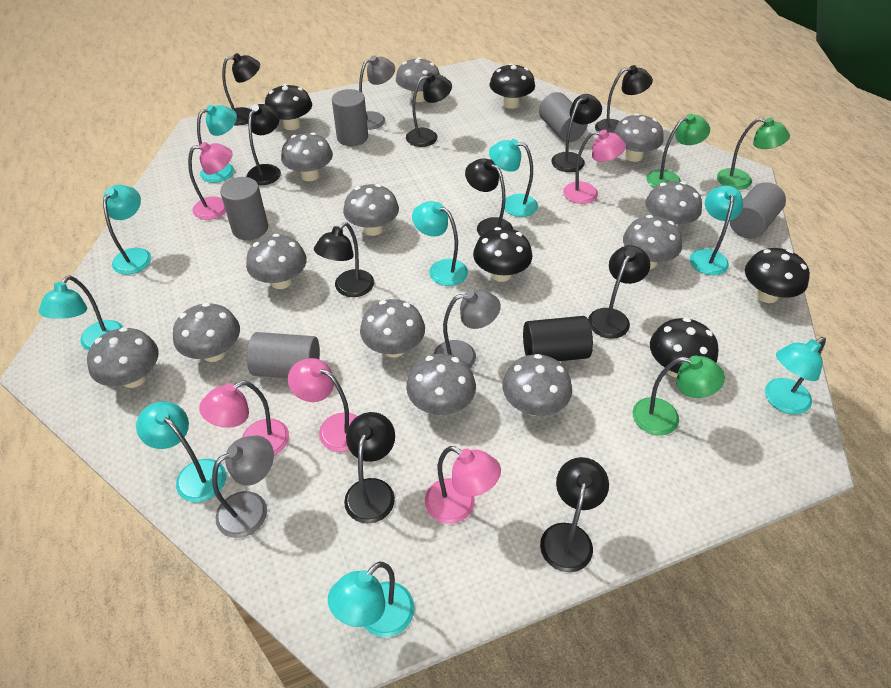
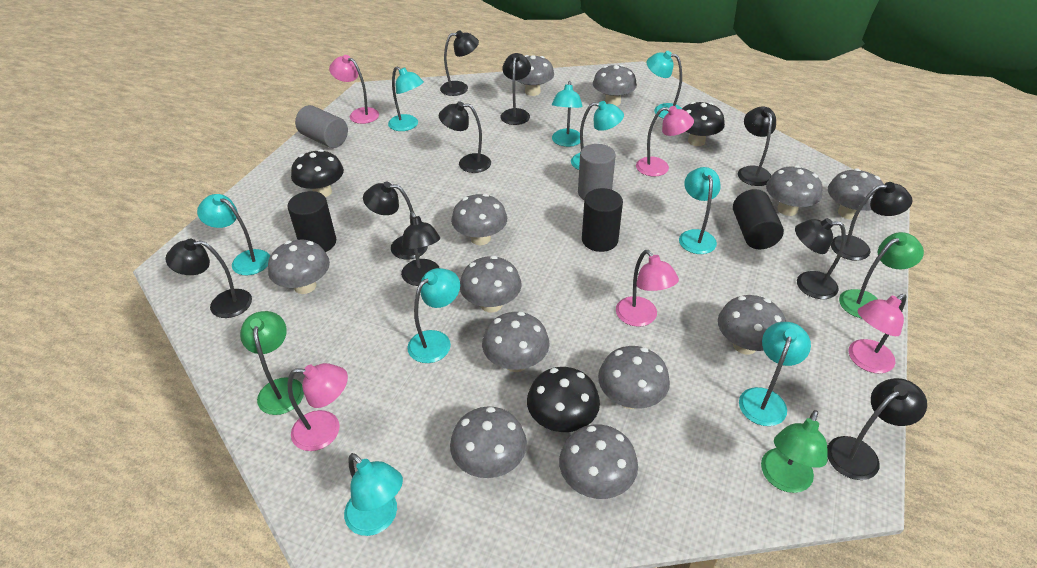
black cylinder: [523,316,593,361] = 1 -> [288,191,336,252] [582,188,623,252] [733,189,784,249] = 3
black mushroom: [265,84,312,130] [473,227,532,282] [490,63,535,109] [650,318,719,378] [745,248,810,303] = 5 -> [291,149,344,197] [527,367,600,432] [682,102,725,146] = 3
grey cylinder: [220,177,268,240] [247,332,320,378] [332,89,368,146] [539,92,588,142] [729,182,786,239] = 5 -> [295,105,348,148] [578,144,616,200] = 2
grey lamp: [212,436,274,538] [359,55,395,130] [434,290,501,368] = 3 -> none = 0

